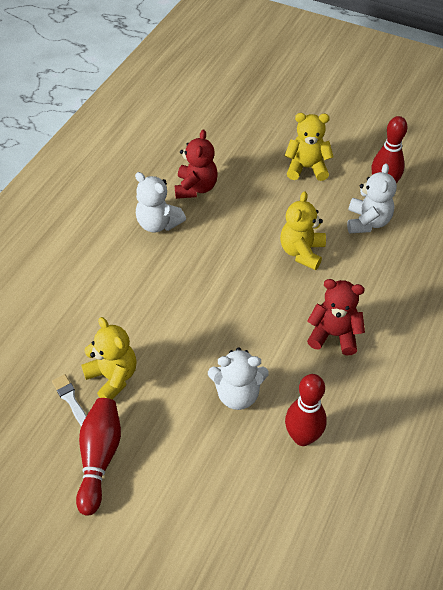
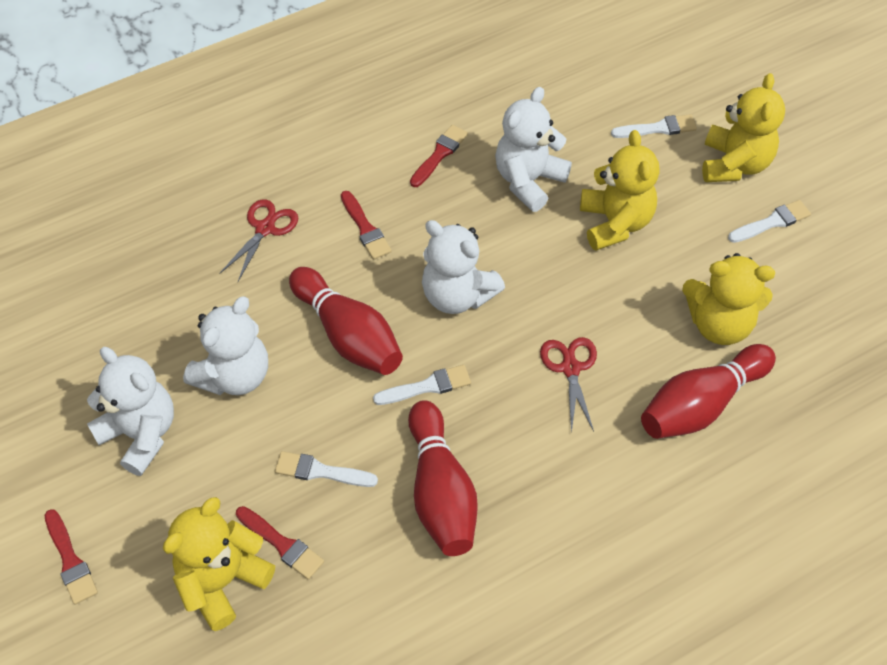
red brush: none = 0 -> [45,509,98,605] [236,506,324,580] [341,191,392,260] [410,125,468,187] = 4
red scissors: none = 0 -> [219,199,298,281] [540,337,597,434] = 2
red teddy bear: [175,129,218,199] [307,279,365,355] = 2 -> none = 0
white brush: [52,374,86,427] = 1 -> [275,451,378,487] [373,365,471,405] [611,114,697,138] [728,200,811,243] = 4
white teddy bear: [135,172,186,233] [208,347,269,410] [347,163,397,233] = 3 -> [87,347,174,476] [183,297,268,395] [422,220,505,314] [495,87,572,212] = 4
yellow teddy bear: [81,317,137,400] [280,191,326,270] [285,113,333,181] = 3 -> [163,497,275,631] [580,130,659,251] [682,253,775,345] [702,73,785,182] = 4

